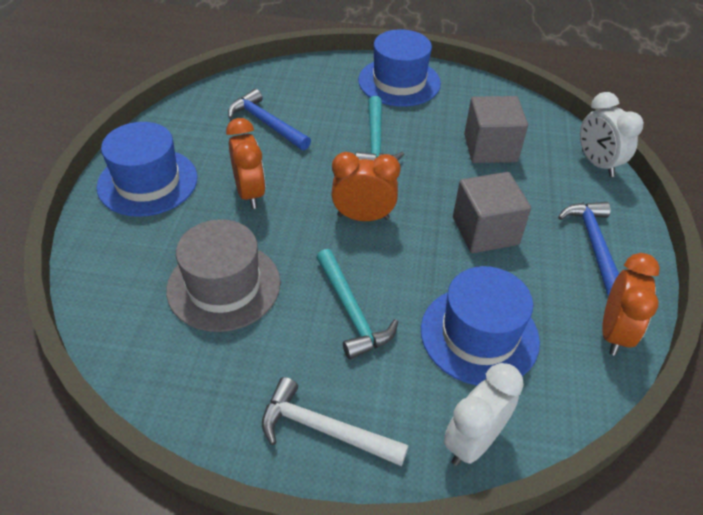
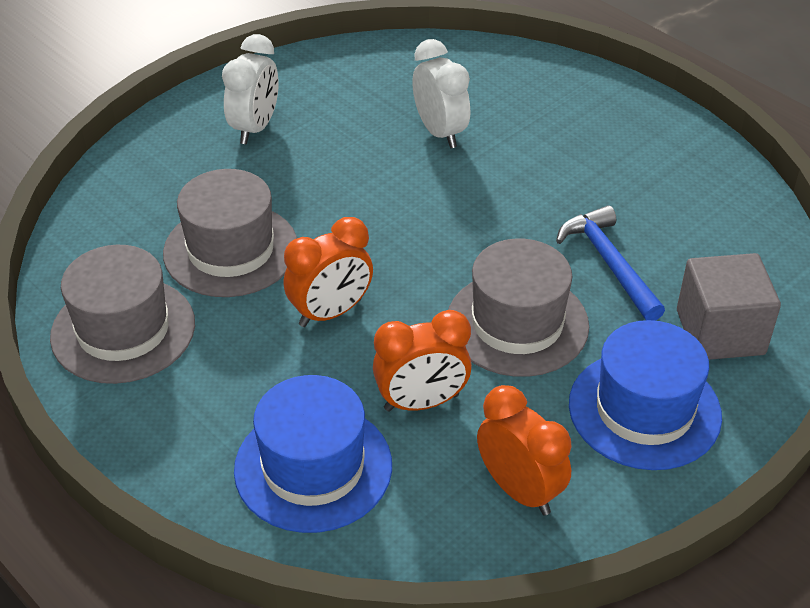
blue hammer: [228,89,311,150] [558,202,619,296] = 2 -> [556,205,665,321] = 1
blue hat: [97,122,197,217] [358,29,441,106] [421,266,540,385] = 3 -> [234,375,392,533] [569,320,722,470] = 2
grey cube: [453,172,531,253] [464,96,528,163] = 2 -> [677,253,781,360] = 1
grey hat: [166,219,281,332] = 1 -> [50,245,195,384] [163,169,297,297] [448,239,589,377] = 3
turquoise hammer: [316,249,398,359] [355,96,404,160] = 2 -> none = 0
white hammer: [262,377,408,466] = 1 -> none = 0

